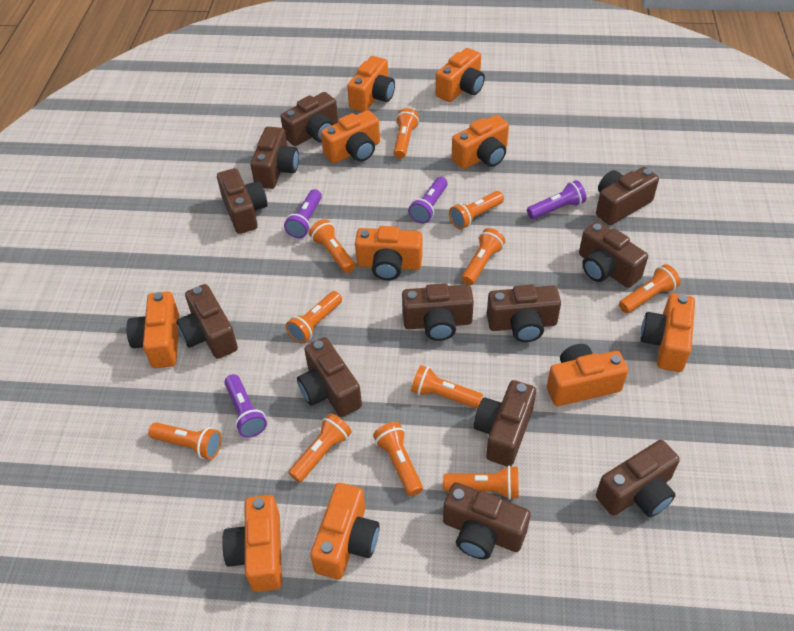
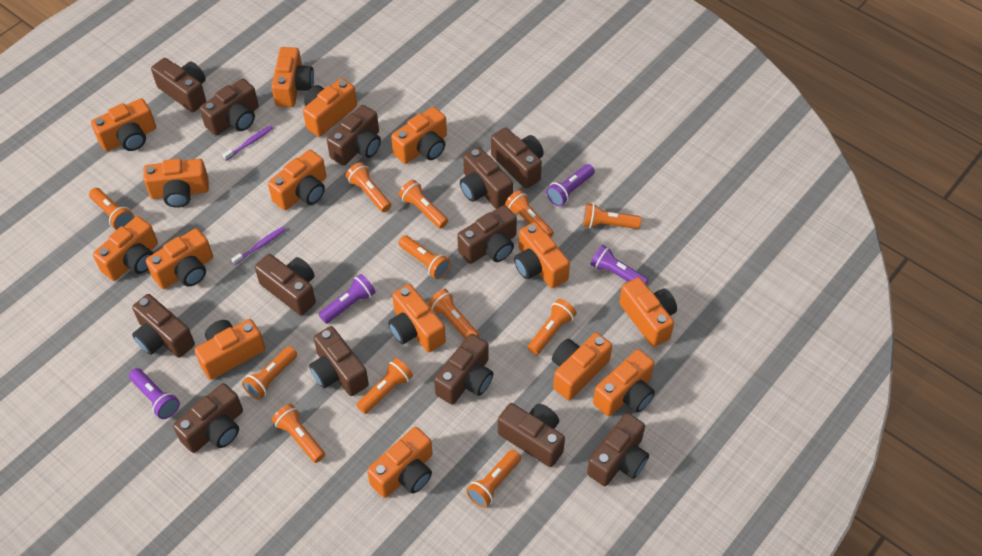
brown camera: [176,284,238,359] [217,168,268,234] [250,127,299,189] [281,92,338,146] [297,337,362,417] [402,283,474,341] [443,482,531,559] [474,380,536,467] [487,284,561,342] [579,221,648,288] [596,167,659,225] [596,440,680,517] = 12 -> [132,294,195,358] [151,58,206,112] [173,383,243,453] [200,79,259,136] [255,254,316,315] [309,326,369,396] [327,105,381,166] [434,334,493,405] [457,205,517,264] [460,147,513,209] [491,128,544,189] [498,403,565,467] [587,413,649,486] = 13
orange camera: [126,292,179,368] [222,495,282,592] [310,483,380,579] [321,110,380,164] [347,56,395,112] [355,226,422,280] [436,48,485,102] [452,115,509,169] [547,344,628,406] [640,293,695,372] = 10 -> [91,98,156,151] [93,216,158,281] [143,159,209,208] [146,228,213,289] [194,319,265,380] [268,150,326,210] [271,47,314,107] [303,78,357,137] [367,427,433,498] [388,284,446,352] [391,107,447,164] [514,222,570,288] [552,333,612,400] [593,349,655,416] [619,277,677,347] = 15
orange flashlight: [148,422,222,459] [286,291,342,344] [289,413,352,483] [309,219,356,273] [373,422,423,496] [393,108,419,159] [411,365,483,409] [443,466,519,500] [449,191,504,229] [462,228,505,285] [619,264,681,313] = 11 -> [89,188,134,230] [242,346,297,400] [272,404,325,463] [346,162,391,212] [356,358,413,414] [399,180,448,229] [399,235,451,279] [428,289,479,339] [466,450,521,508] [505,190,554,237] [528,299,577,355] [583,203,641,229] = 12
purple toothbrush: none = 0 -> [223,125,273,161] [231,227,286,265] = 2

